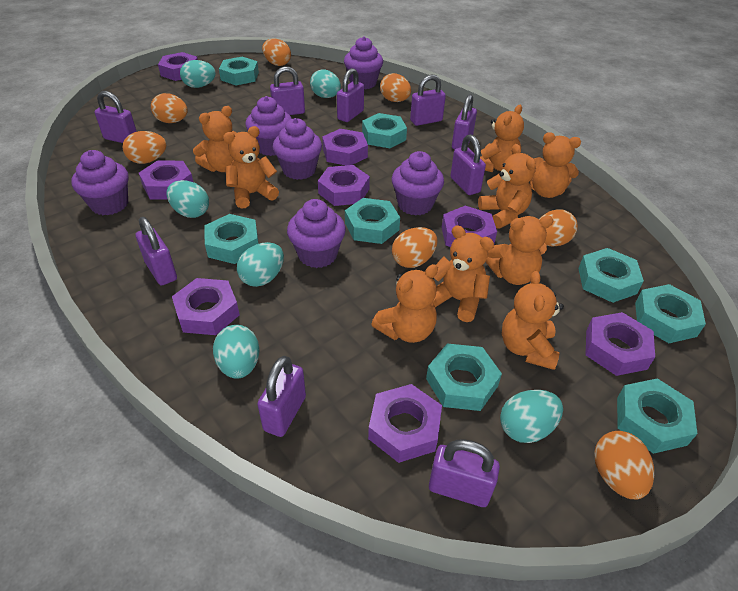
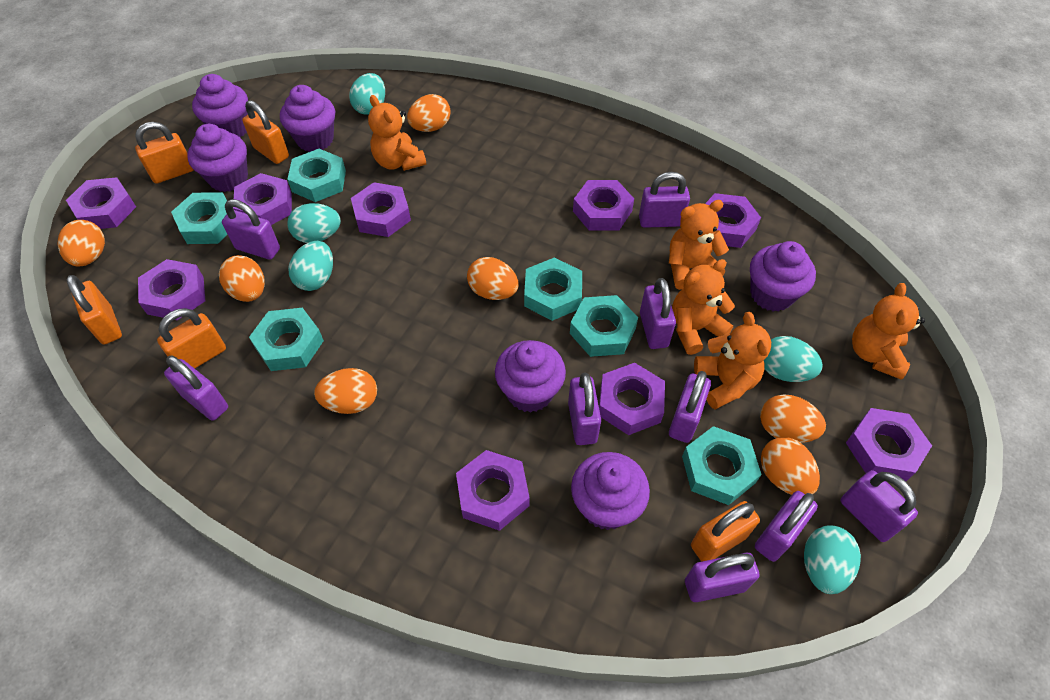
orange padlock: none = 0 -> [66,275,122,345] [135,122,194,184] [157,308,226,368] [242,100,289,164] [691,501,760,562] = 5
orange teddy bear: [193,106,237,172] [223,126,279,209] [371,264,438,343] [433,225,494,322] [478,144,536,229] [480,105,524,172] [485,216,554,285] [502,271,564,370] [530,132,581,198] = 9 -> [368,95,426,171] [669,200,729,290] [672,259,735,355] [694,312,771,409] [852,283,925,380] = 5
purple nut: [139,160,193,200] [158,52,198,81] [172,278,240,335] [318,165,370,206] [322,129,368,165] [368,384,442,463] [442,206,497,247] [586,312,655,376] = 8 -> [66,177,136,229] [138,259,205,320] [233,173,292,225] [351,182,411,237] [456,450,530,531] [573,180,634,231] [599,363,665,435] [705,193,761,248] [846,408,932,481] = 9
turquoise egg: [167,180,209,218] [180,60,216,88] [213,325,260,379] [237,242,284,287] [310,69,341,98] [500,390,563,443] = 6 -> [287,203,341,243] [288,241,333,291] [349,73,385,115] [764,336,823,382] [804,525,861,594] = 5
turquoise nut: [204,214,259,264] [219,57,259,86] [345,198,400,244] [362,113,407,148] [426,344,502,411] [578,248,644,303] [617,378,698,454] [635,284,706,343] = 8 -> [171,192,228,244] [249,308,324,371] [287,149,346,202] [524,257,582,321] [570,295,638,357] [682,426,762,505] = 6

